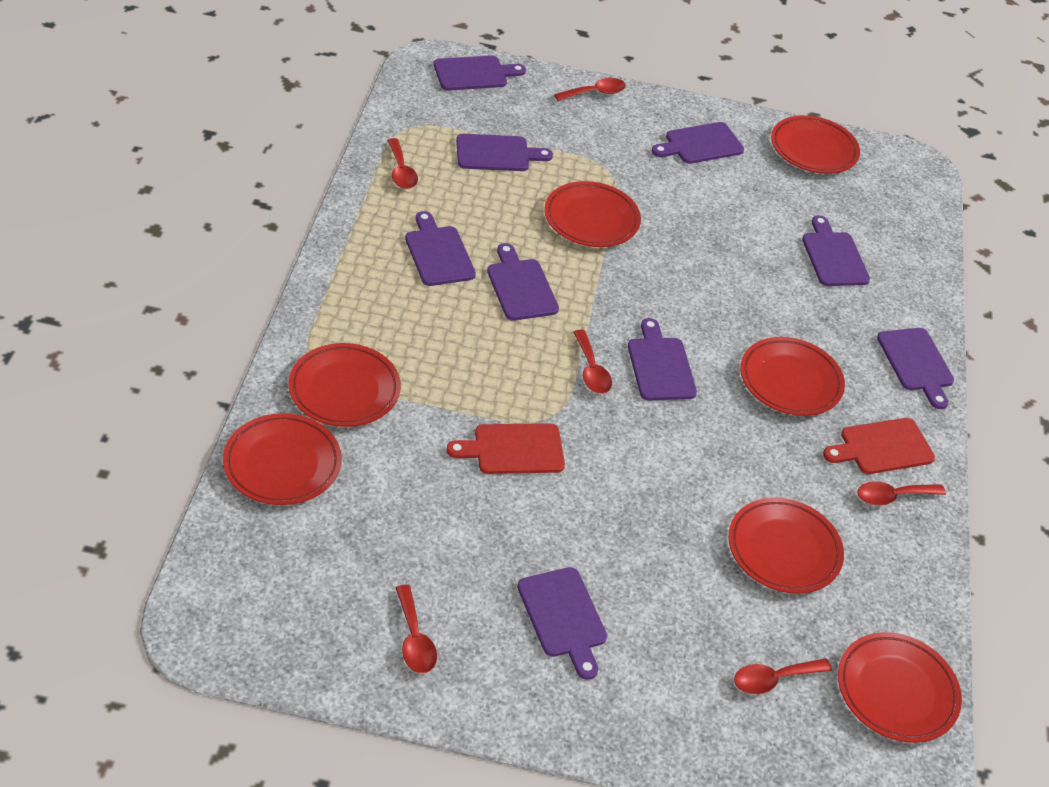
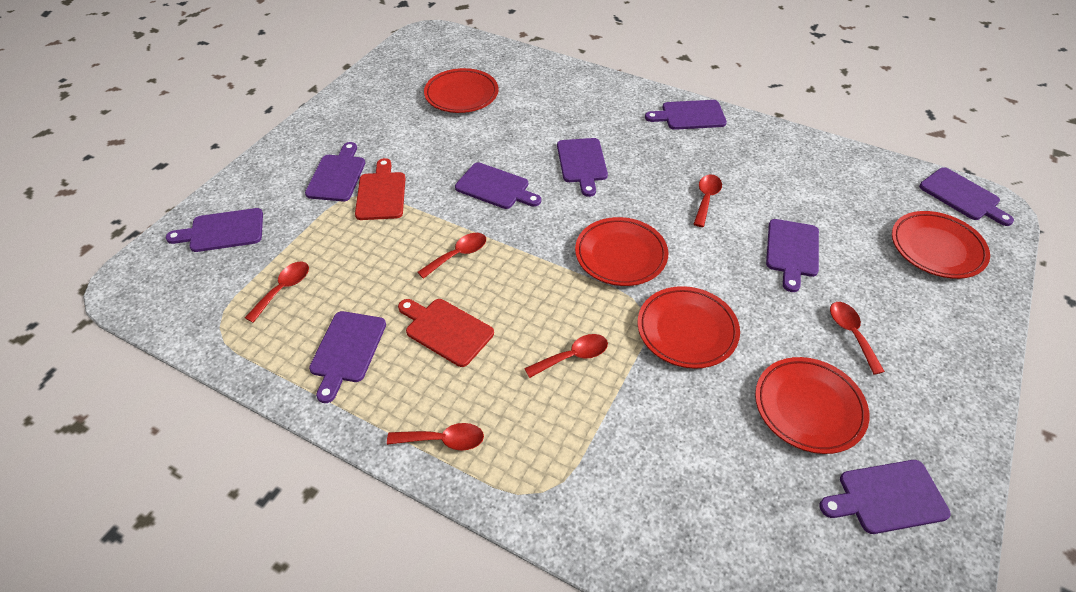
red plate: [223,413,342,505] [288,343,401,427] [544,181,641,247] [728,498,844,594] [740,337,845,416] [771,115,860,174] [838,632,962,743] = 7 -> [424,68,499,113] [575,217,668,286] [638,286,740,369] [755,357,869,454] [892,211,990,279] = 5

